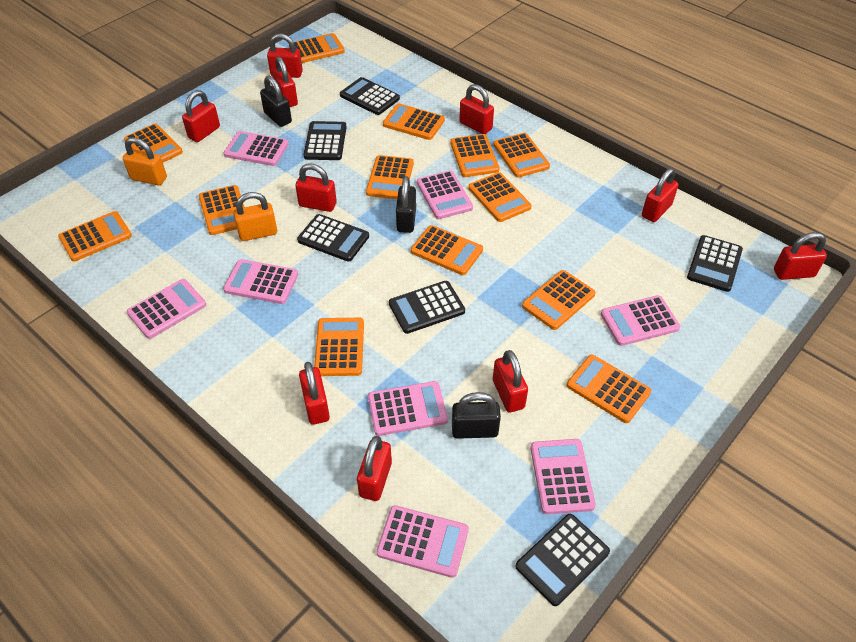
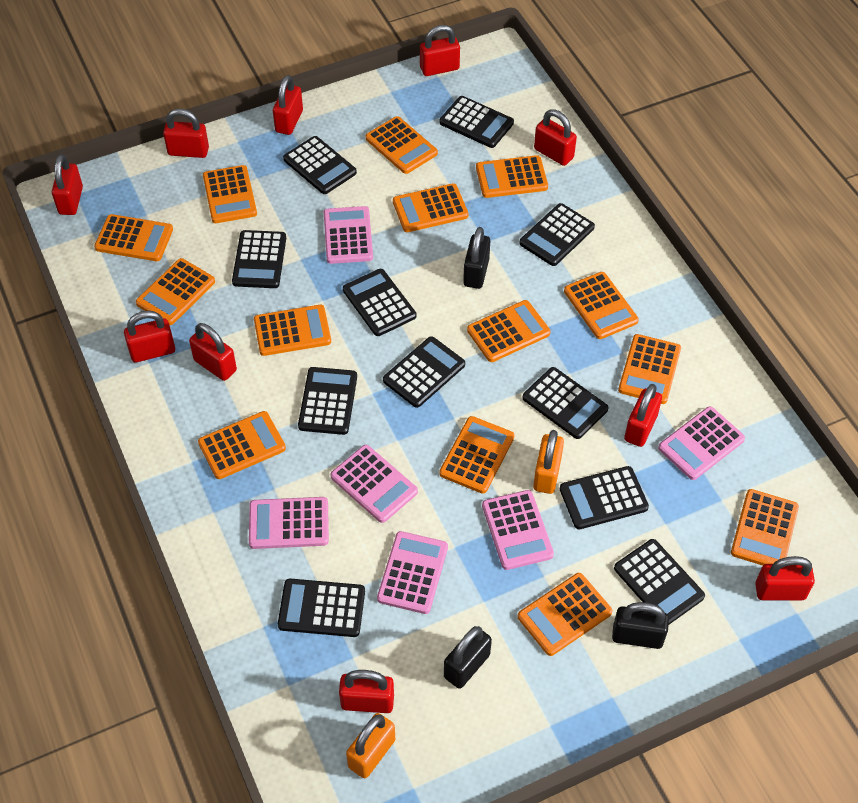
black calculator: [297,214,369,262] [304,121,346,160] [340,77,400,115] [389,281,465,334] [515,514,610,606] [687,235,743,292] = 6 -> [232,230,286,288] [278,579,365,637] [283,136,357,194] [298,367,357,435] [343,269,416,336] [383,336,465,408] [439,96,514,148] [519,203,595,266] [523,367,608,439] [560,466,649,529] [614,539,705,624] = 11
orange calculator: [58,211,132,262] [124,124,183,162] [199,185,244,235] [289,33,345,63] [314,318,364,376] [366,155,414,199] [383,103,445,140] [411,225,483,275] [450,134,499,177] [468,172,532,222] [493,133,550,178] [522,270,596,330] [566,355,651,423] = 13 -> [94,214,173,261] [136,258,215,325] [198,411,286,479] [203,165,257,223] [254,305,331,356] [366,116,438,174] [393,183,468,232] [439,416,515,494] [467,300,551,362] [476,155,548,198] [518,573,612,656] [564,272,639,339] [618,334,681,404] [731,489,799,566] = 14
pink calculator: [127,279,206,339] [223,131,288,166] [223,259,298,304] [368,381,448,436] [376,505,469,578] [417,170,473,219] [530,439,596,514] [601,295,680,346] = 8 -> [249,497,329,549] [324,206,373,264] [330,445,418,523] [377,531,448,614] [482,490,554,570] [658,406,745,480] = 6

